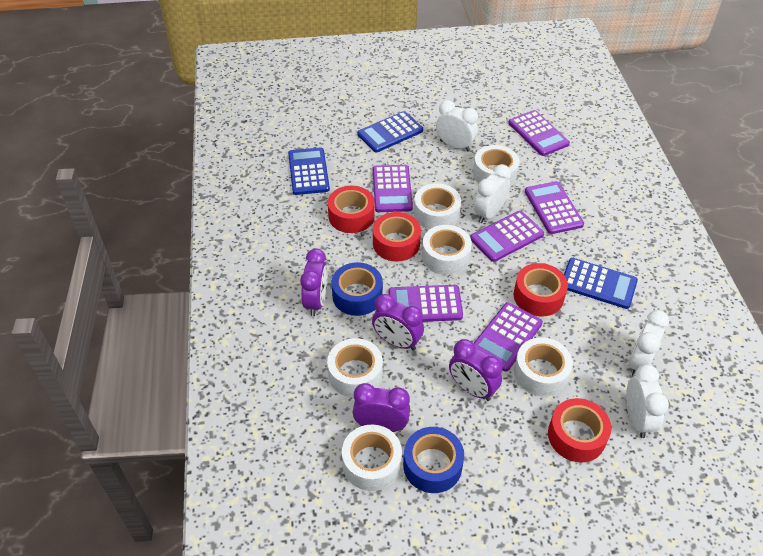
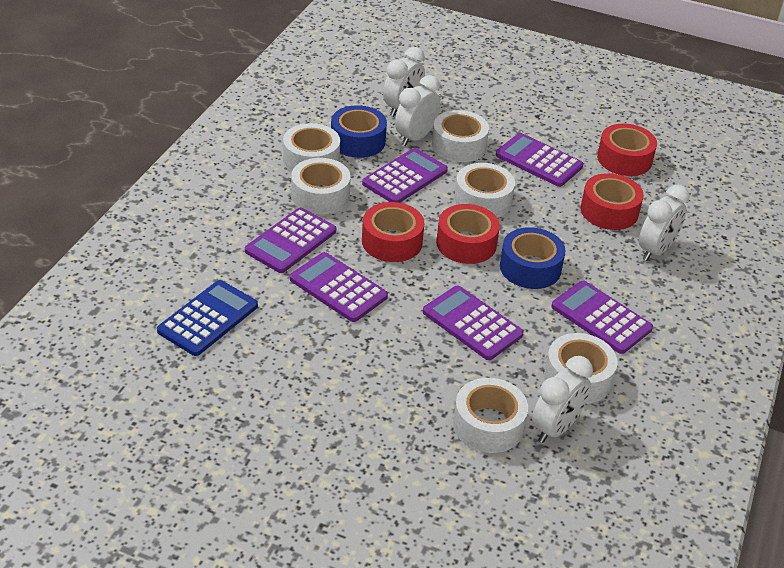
blue calculator: [288,147,330,195] [358,111,423,152] [564,258,638,309] = 3 -> [157,280,258,356] = 1
purple clock: [300,249,328,316] [353,383,410,432] [372,294,424,350] [449,339,502,401] = 4 -> none = 0

